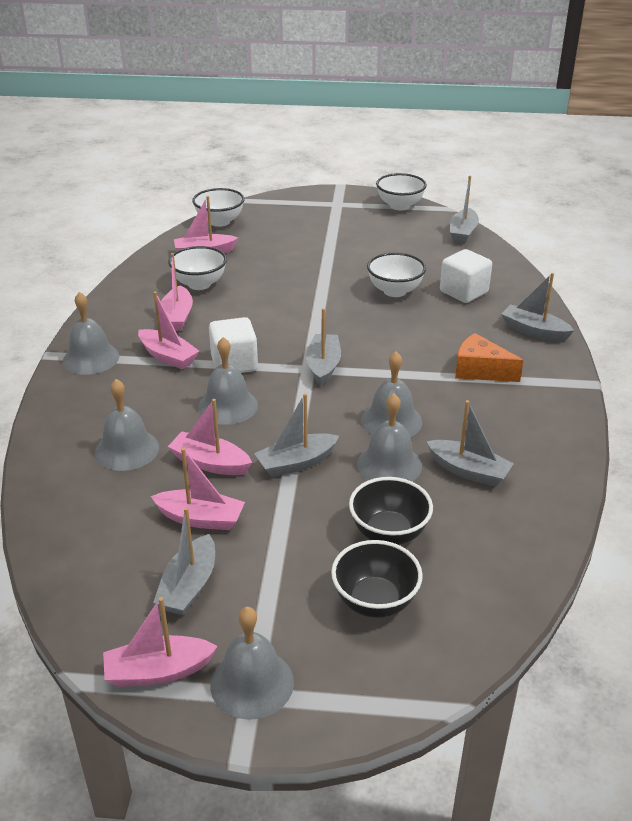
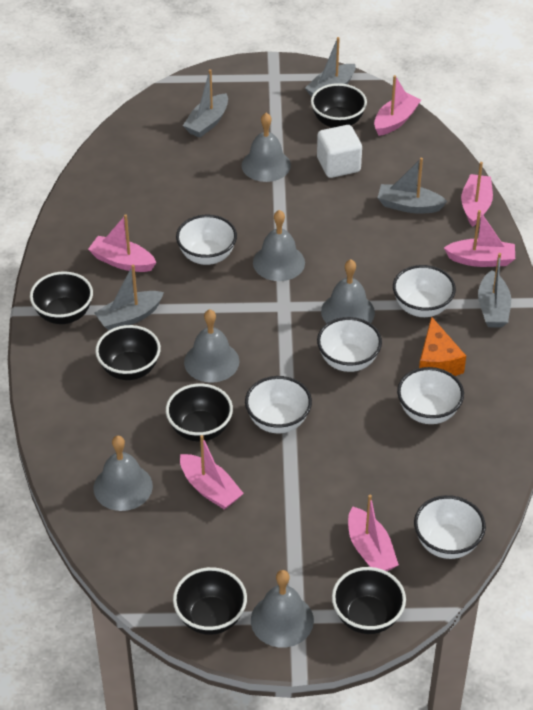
black bowl: [331,540,423,618] [349,477,433,545] = 2 -> [30,272,93,324] [95,325,161,380] [166,384,233,441] [173,567,247,635] [311,83,367,128] [332,567,406,634] = 6
grey boat: [153,507,215,615] [254,393,339,477] [306,308,341,386] [426,400,514,487] [450,176,479,244] [501,273,575,341] = 6 -> [94,265,164,330] [183,69,228,138] [305,37,356,97] [378,158,447,214] [478,253,511,328] = 5
white bowl: [168,246,227,290] [192,188,245,227] [367,252,426,297] [376,173,427,210] = 4 -> [176,215,237,265] [245,376,312,433] [317,317,382,372] [393,265,456,317] [397,367,464,424] [414,495,486,559] = 6
white cube: [209,317,258,373] [440,249,492,303] = 2 -> [317,125,362,178] = 1

